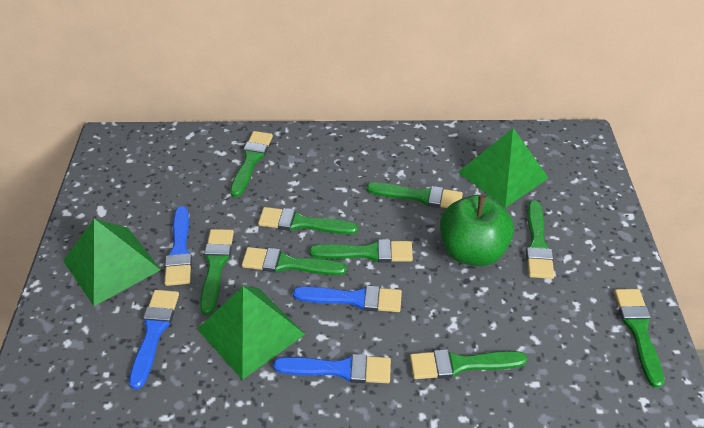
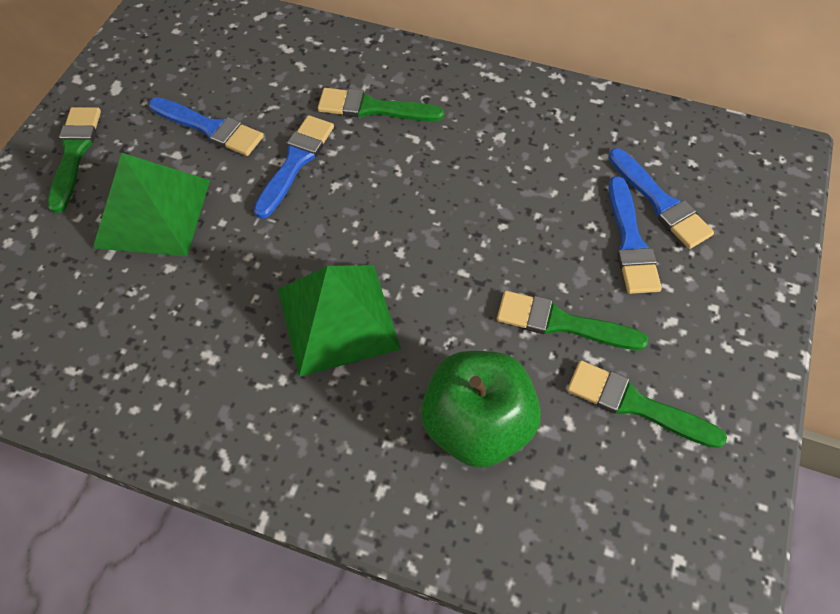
green brush: [200,229,234,315] [230,131,273,197] [242,247,347,275] [258,207,358,235] [309,239,413,263] [366,183,463,208] [410,349,527,379] [526,200,554,279] [614,289,664,388] = 9 -> [48,107,101,213] [318,88,444,122] [497,291,649,350] [567,360,727,449] = 4
green pyramid: [63,219,161,306] [197,286,305,380] [458,128,549,208] = 3 -> [93,153,210,256] [278,265,401,377] = 2

